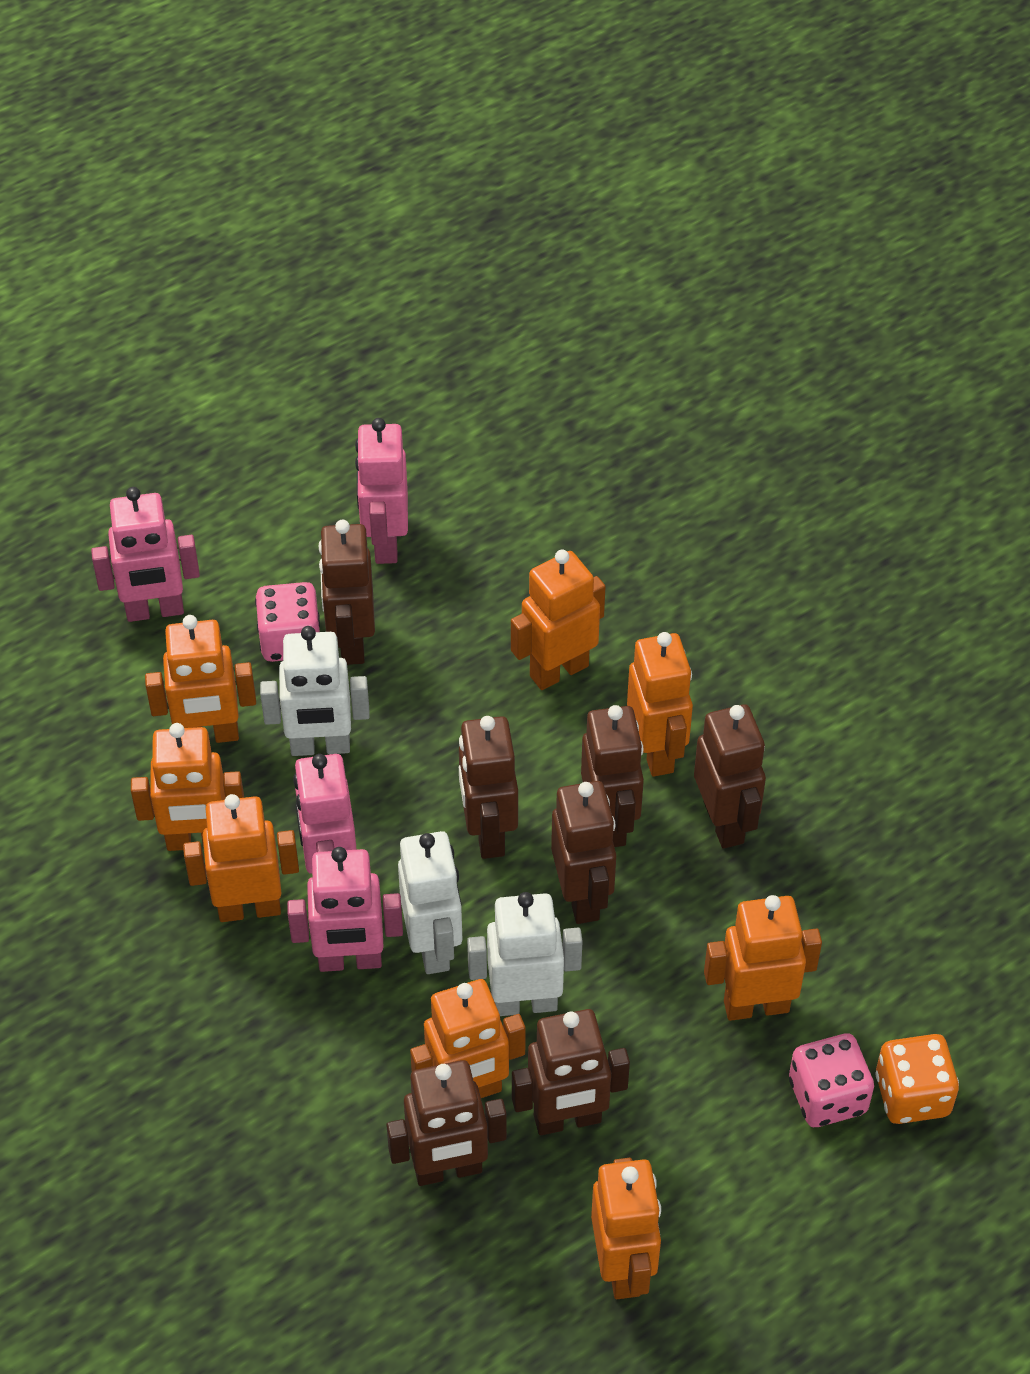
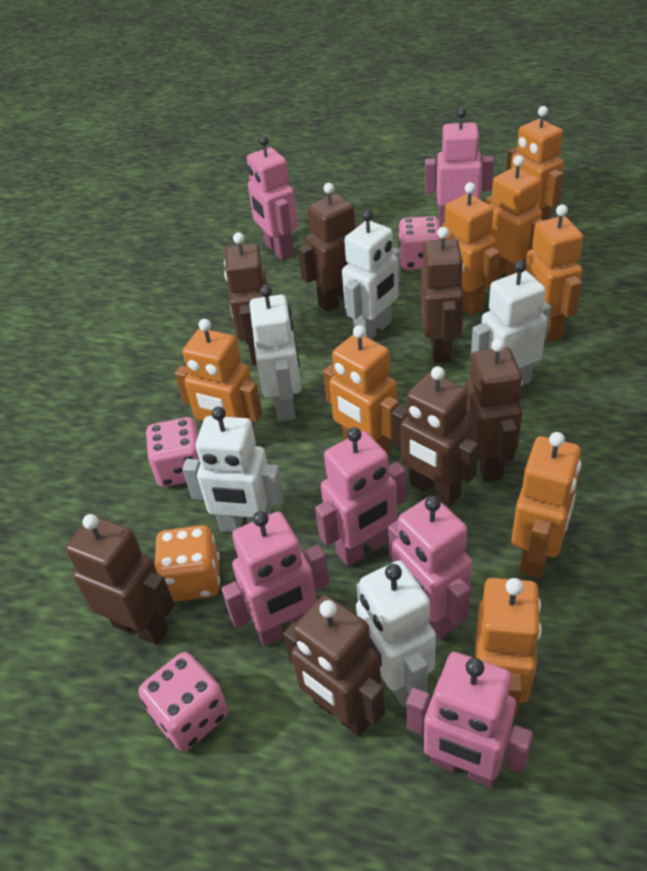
pink dice: [255,582,320,662] [789,1034,874,1127] = 2 -> [138,652,228,751] [146,417,199,487] [398,216,440,270] = 3
pink robot: [91,487,200,622] [287,847,403,972] [293,754,357,874] [355,418,408,564] = 4 -> [221,511,329,646] [247,136,298,260] [315,427,406,566] [388,496,472,639] [406,652,533,787] [425,108,494,227] = 6
white robot: [260,626,370,756] [398,831,462,974] [467,892,582,1016] = 3 -> [183,407,284,532] [250,285,301,422] [342,210,401,340] [356,560,436,706] [471,260,551,385] = 5

